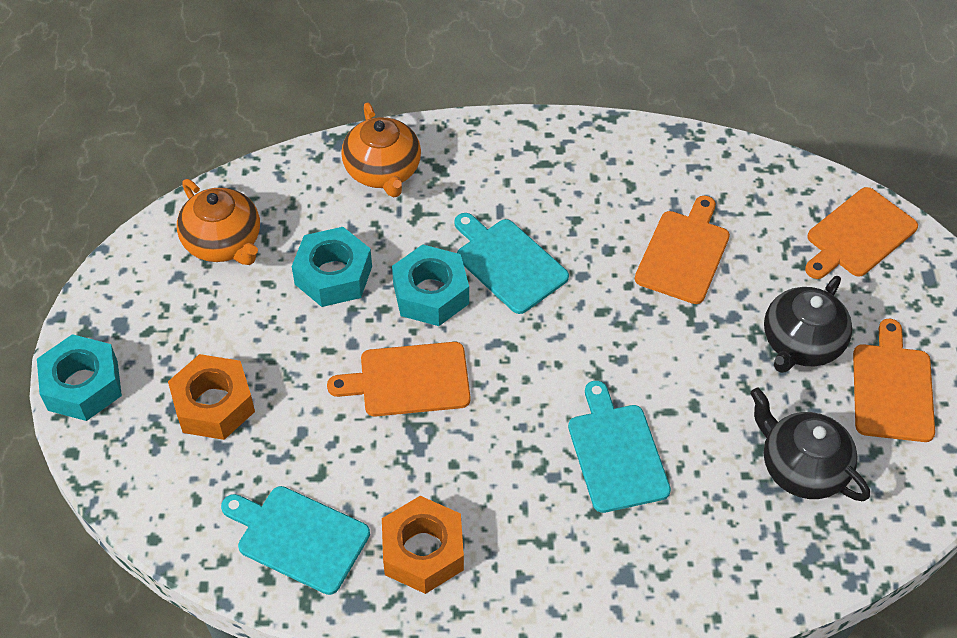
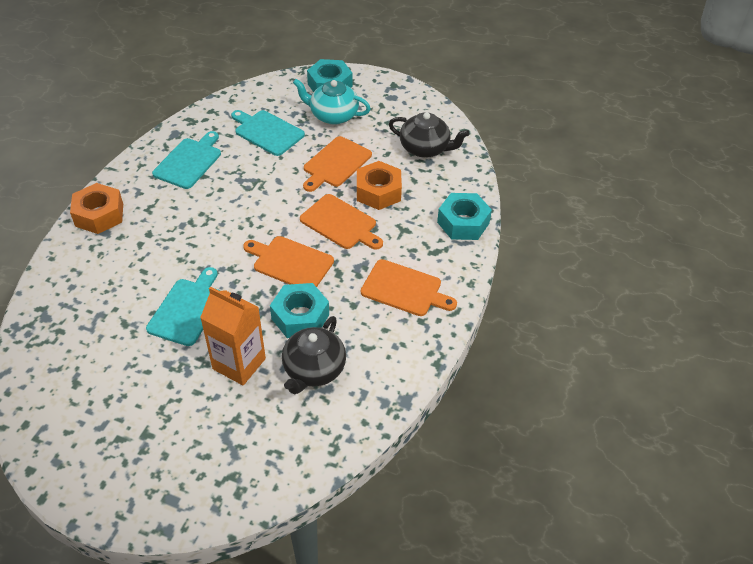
orange carton: none = 0 -> [200,287,266,385] = 1
orange teapot: [177,179,260,265] [341,103,421,197] = 2 -> none = 0
turquoise teapot: none = 0 -> [293,79,371,125] = 1

